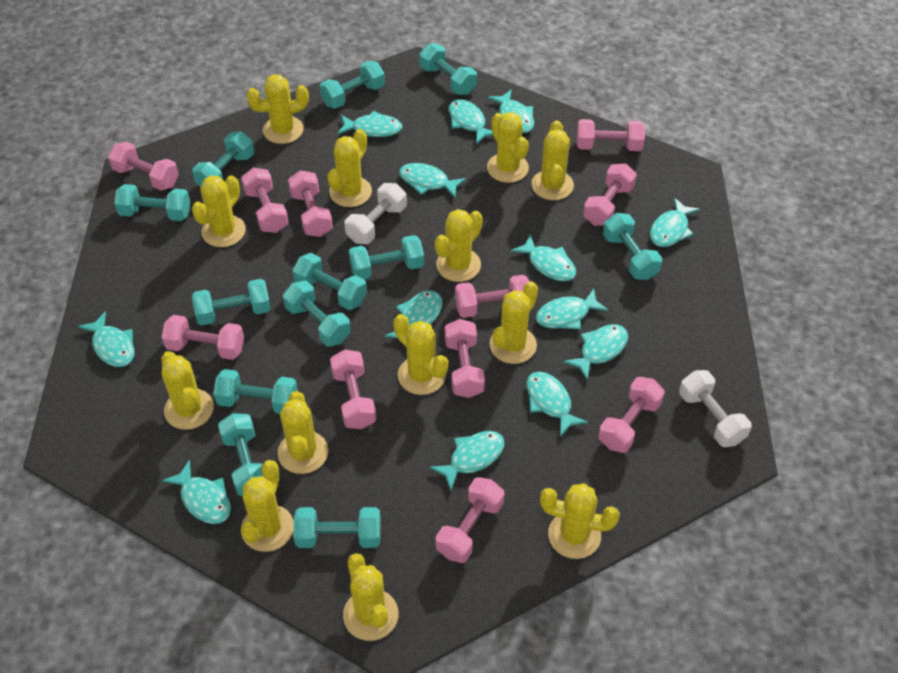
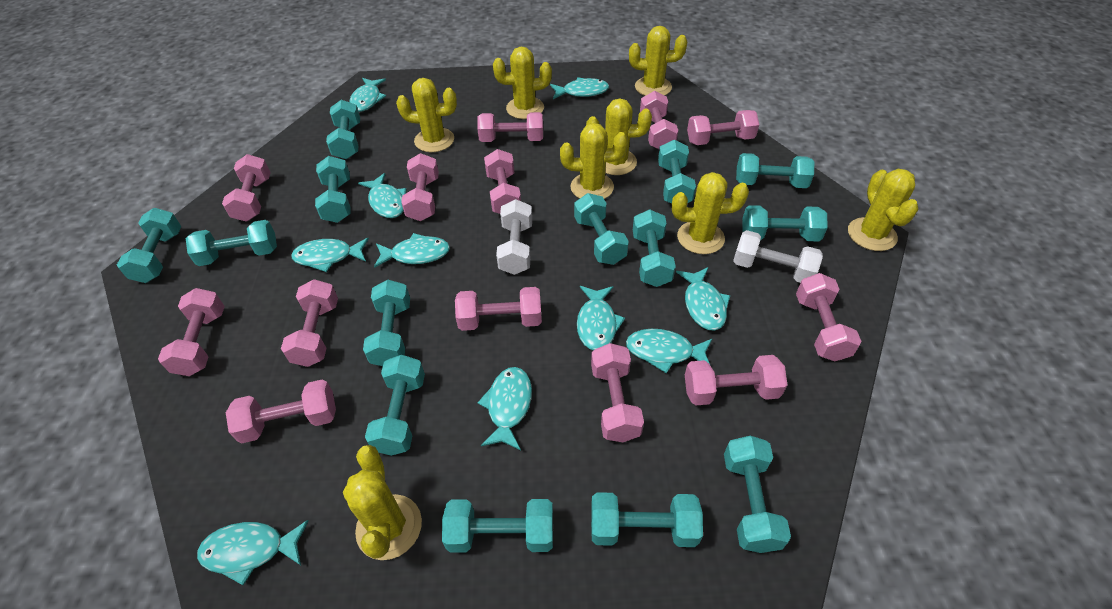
pink dumbbell: [108,142,179,191] [162,315,244,360] [241,168,288,233] [288,170,333,237] [330,350,376,429] [436,477,505,563] [445,319,485,398] [455,275,530,318] [577,119,645,151] [583,164,637,226] [598,377,665,453] = 11 -> [158,288,225,376] [222,154,271,222] [226,379,336,443] [281,279,338,367] [401,153,439,221] [455,287,542,331] [477,112,543,142] [484,149,521,214] [591,343,644,442] [640,91,678,149] [685,355,787,405] [687,110,759,145] [796,273,861,361] = 13
turquoise dumbbell: [114,184,190,221] [192,131,254,187] [192,279,271,326] [213,369,298,414] [218,413,263,496] [283,281,351,347] [293,253,367,310] [293,507,381,548] [320,61,385,109] [349,235,424,279] [419,44,477,95] [603,213,662,280] = 12 -> [117,208,181,283] [186,220,277,266] [315,156,351,223] [326,100,360,159] [363,280,410,366] [365,355,425,456] [442,499,553,553] [574,193,629,265] [591,492,703,547] [633,209,676,287] [658,140,696,204] [724,436,791,553] [736,153,815,188] [742,205,828,241] = 14
turquoise fish: [78,311,134,367] [162,460,231,524] [337,111,402,137] [385,290,442,339] [399,163,466,198] [430,431,504,490] [449,99,493,144] [488,89,534,133] [511,235,576,281] [526,372,588,437] [536,289,608,329] [563,324,628,381] [650,198,700,247] = 13 -> [197,520,309,585] [291,238,369,272] [349,78,386,112] [358,173,407,218] [374,233,450,268] [477,367,532,450] [550,77,609,99] [577,286,625,350] [626,329,712,373] [676,267,730,331] = 10
yellow cactus: [161,351,214,430] [192,175,246,247] [241,460,294,552] [246,74,309,144] [278,391,328,474] [327,129,372,207] [343,553,399,641] [393,314,448,395] [435,209,483,282] [487,112,529,183] [489,281,538,364] [531,121,574,200] [540,483,620,559] = 13 -> [343,445,422,560] [396,78,457,152] [493,47,552,119] [560,123,628,199] [586,99,652,175] [629,26,687,96] [672,172,749,254] [848,169,918,251] = 8

